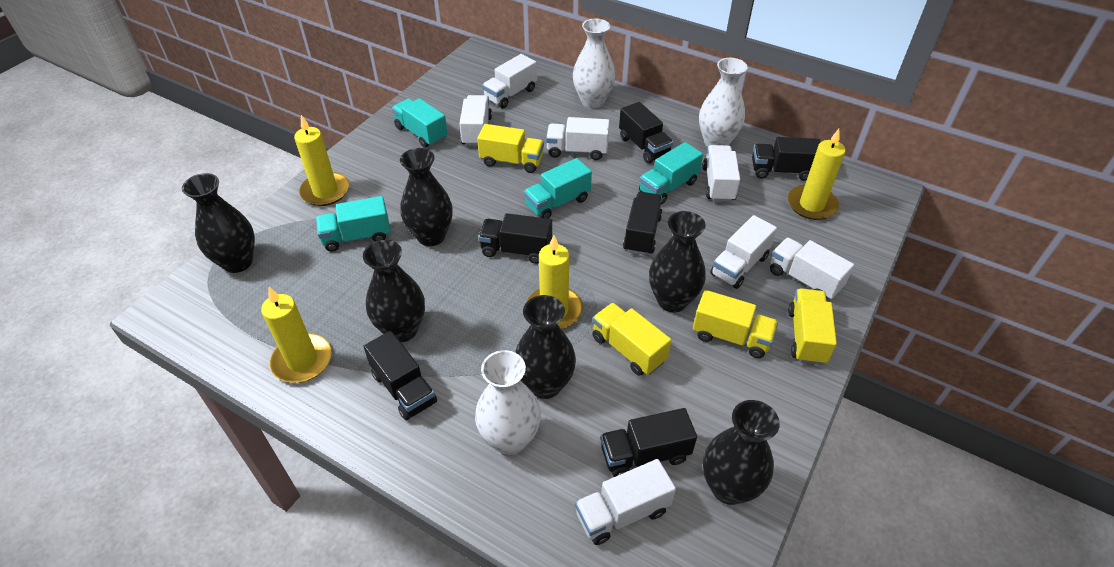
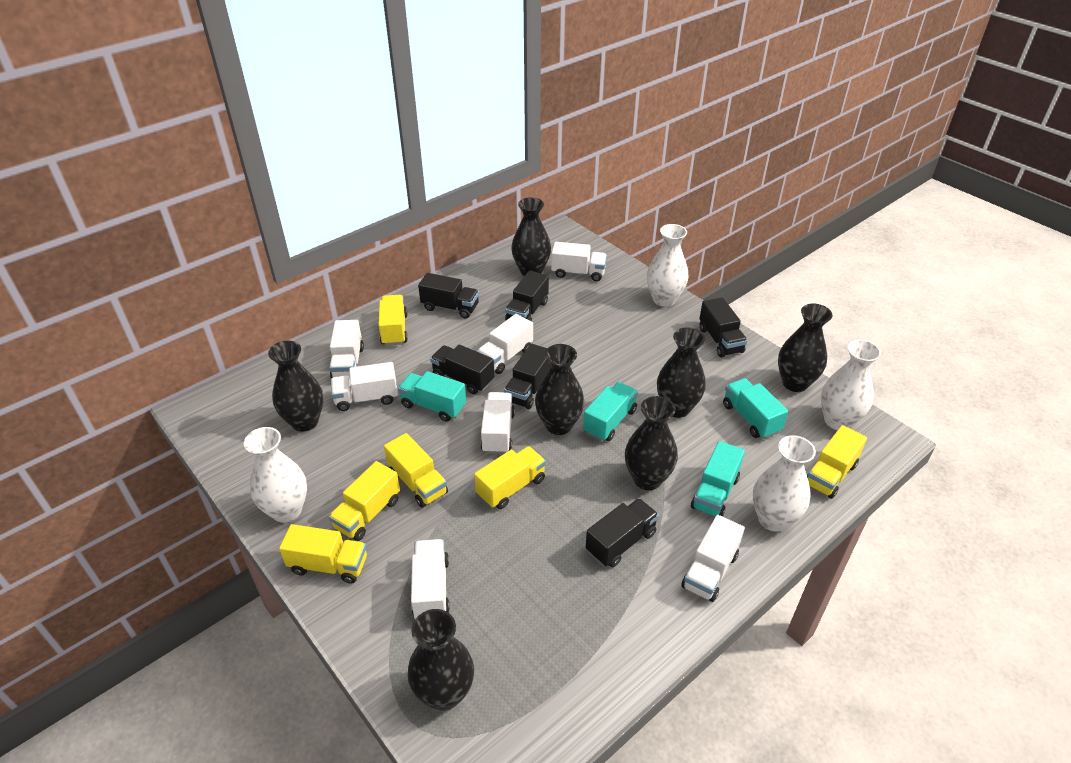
black vase: [182,173,255,273] [363,240,425,342] [400,148,453,246] [515,295,576,399] [649,211,706,312] [703,400,780,505] = 6 -> [268,341,324,432] [408,609,474,711] [511,197,551,276] [535,344,584,435] [625,396,678,490] [657,327,706,418] [778,303,833,392] = 7
white vase: [475,350,541,455] [573,19,615,108] [699,58,747,147] = 3 -> [244,427,307,523] [647,224,689,307] [753,435,816,532] [821,340,881,430] = 4
yellow candle: [261,287,332,383] [294,115,349,206] [527,235,583,329] [788,129,846,220] = 4 -> none = 0
yellow truck: [477,124,544,173] [592,303,671,376] [693,290,778,358] [788,288,837,365] = 4 -> [279,524,367,583] [329,461,400,541] [379,295,408,346] [384,433,448,508] [474,446,546,509] [807,425,867,499] = 6

